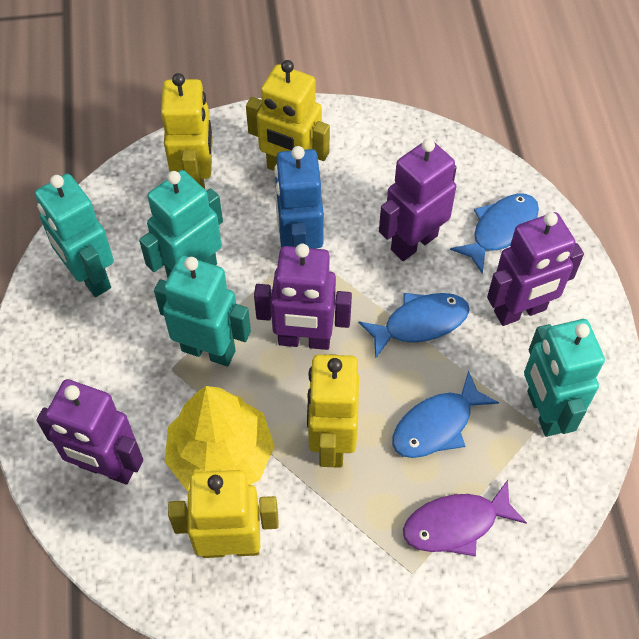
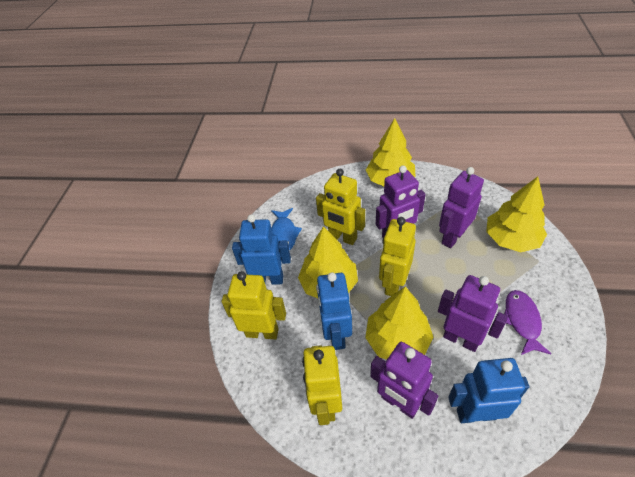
blue fish: [358,293,470,359] [392,370,499,458] [450,194,539,274] = 3 -> [271,208,302,251] = 1
blue robot: [274,146,324,249] = 1 -> [232,214,291,285] [316,272,352,350] [448,358,529,423] = 3
turquoise robot: [35,174,114,297] [139,170,223,278] [154,256,251,367] [524,319,605,437] = 4 -> none = 0
yellow tree: [165,386,275,491] = 1 -> [298,226,358,298] [365,287,434,360] [366,118,416,186] [486,177,547,252] = 4

